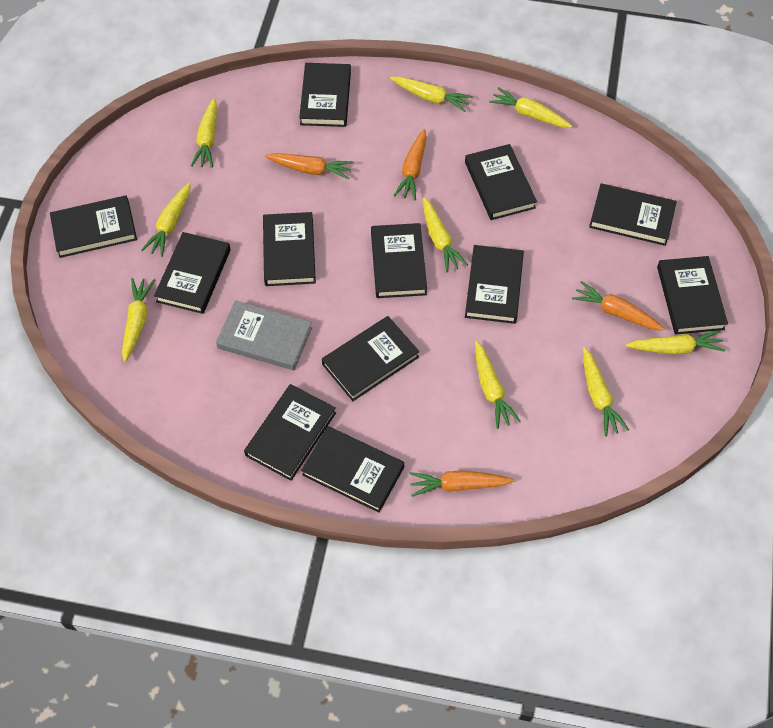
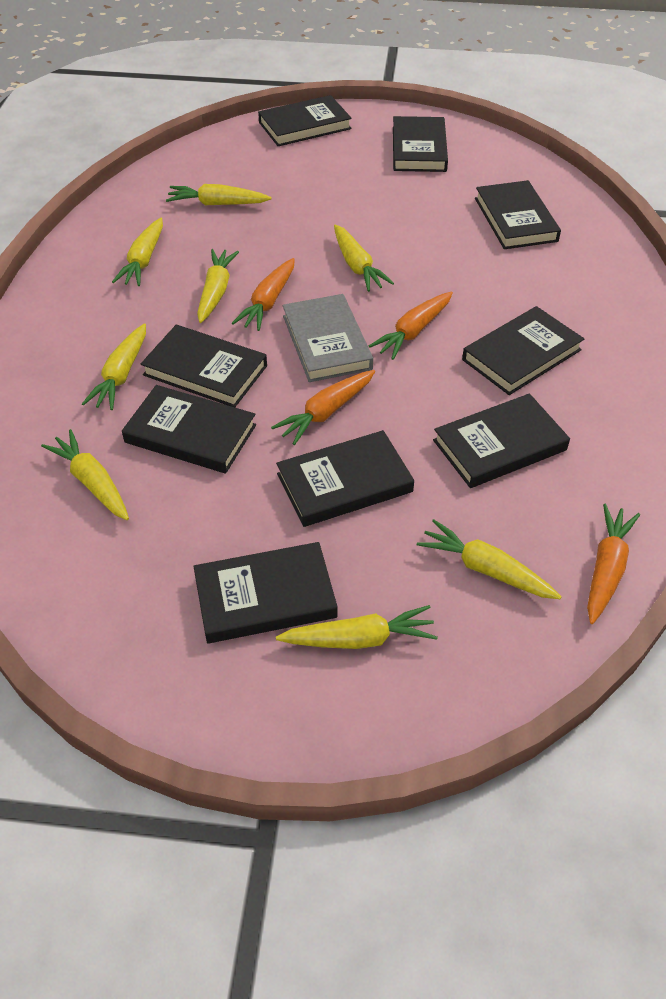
black book: [50,195,137,258] [154,232,231,314] [244,384,336,481] [263,212,316,286] [299,63,351,127] [301,426,404,513] [322,316,419,401] [371,223,427,298] [465,144,537,220] [465,245,524,324] [589,183,677,246] [657,256,728,335] = 12 -> [122,385,256,474] [141,325,267,407] [193,542,338,643] [258,95,352,146] [276,430,414,527] [393,116,448,172] [433,393,570,488] [462,306,584,395] [475,180,561,249] = 9
yellow carrot: [122,278,155,362] [141,182,191,257] [191,98,217,167] [390,76,473,112] [423,197,468,273] [475,341,521,429] [489,87,572,128] [583,347,629,437] [626,330,725,355] = 9 -> [41,429,129,520] [82,323,146,410] [112,218,163,286] [166,184,272,205] [197,249,239,323] [276,605,438,649] [334,224,394,292] [417,519,562,599] = 8

